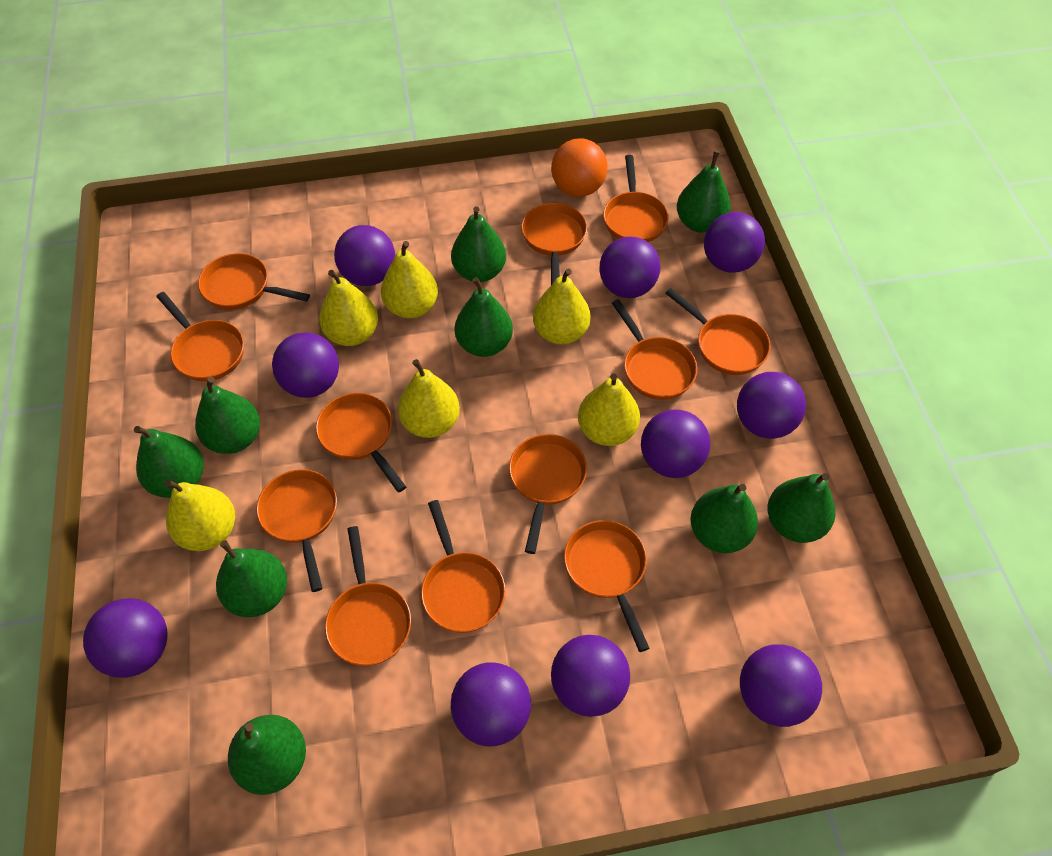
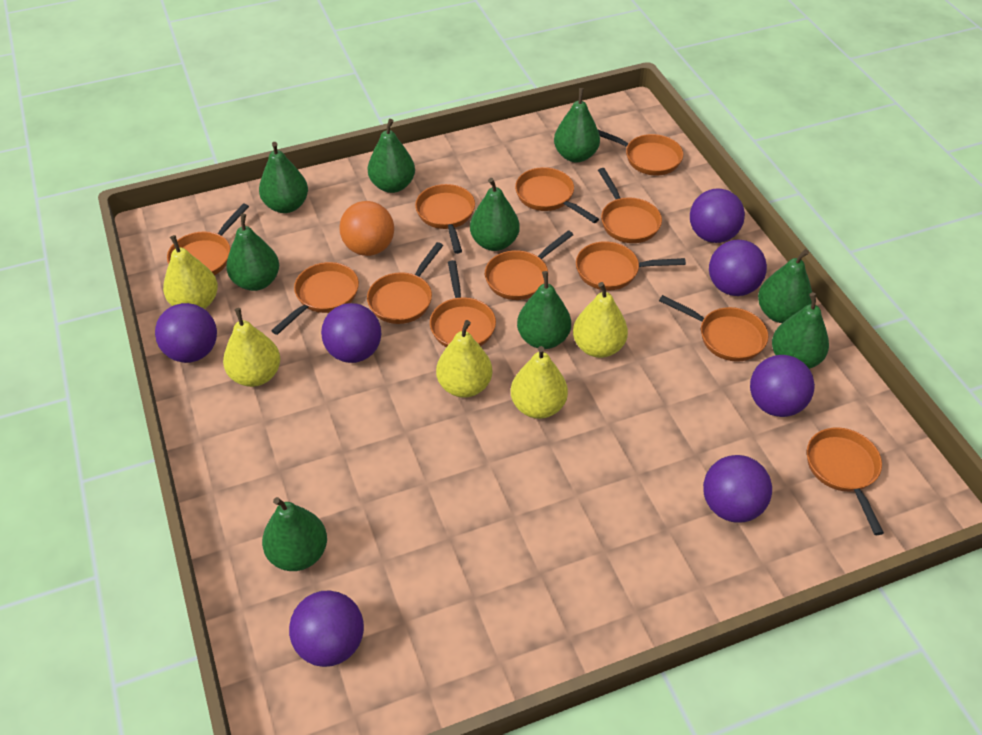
purple ball: [83,598,167,678] [272,332,339,398] [334,225,395,286] [451,662,531,747] [551,635,630,717] [600,237,661,298] [641,409,710,478] [704,212,765,273] [737,372,806,439] [740,644,822,727] = 10 -> [155,303,217,363] [289,590,364,667] [321,303,381,363] [690,188,745,243] [703,455,772,523] [709,240,767,296] [750,355,815,417] = 7
yellow pear: [165,480,235,551] [319,270,378,346] [381,241,438,318] [398,359,460,438] [533,268,591,345] [578,373,640,446] = 6 -> [163,235,218,309] [223,308,280,387] [436,320,492,398] [511,346,568,419] [573,282,628,358] = 5

